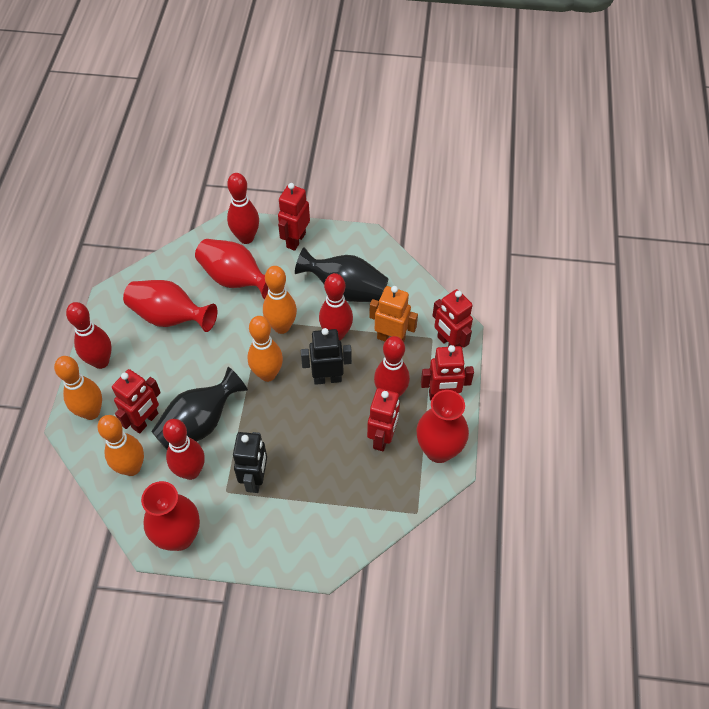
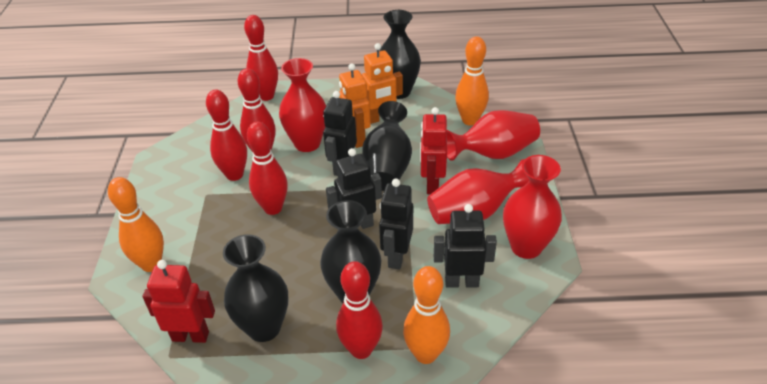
black robot: [233,432,267,493] [301,328,352,385] = 2 -> [323,91,357,176] [326,148,382,229] [379,179,413,269] [434,204,497,288] = 4
black vase: [151,367,248,450] [295,247,388,302] = 2 -> [223,234,288,342] [320,200,381,303] [362,101,412,191] [379,10,421,99] = 4
orange bowling pin: [54,356,102,420] [97,415,144,476] [248,316,283,382] [263,266,297,334] = 4 -> [108,177,164,272] [403,266,450,364] [455,36,489,126] = 3
orange robot: [369,286,418,342] = 1 -> [339,63,371,148] [362,43,403,124] = 2
red robot: [112,369,161,434] [278,183,310,251] [367,388,400,451] [421,345,474,400] [432,289,473,348] = 5 -> [142,260,215,343] [420,107,447,194] = 2

